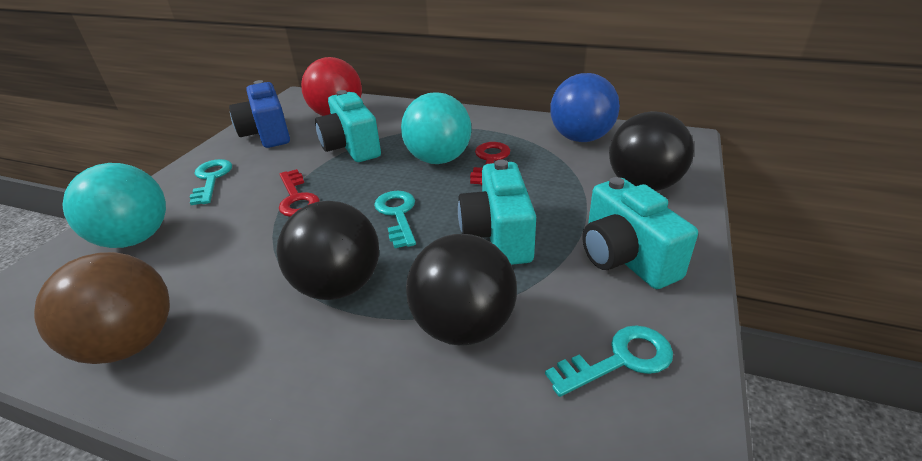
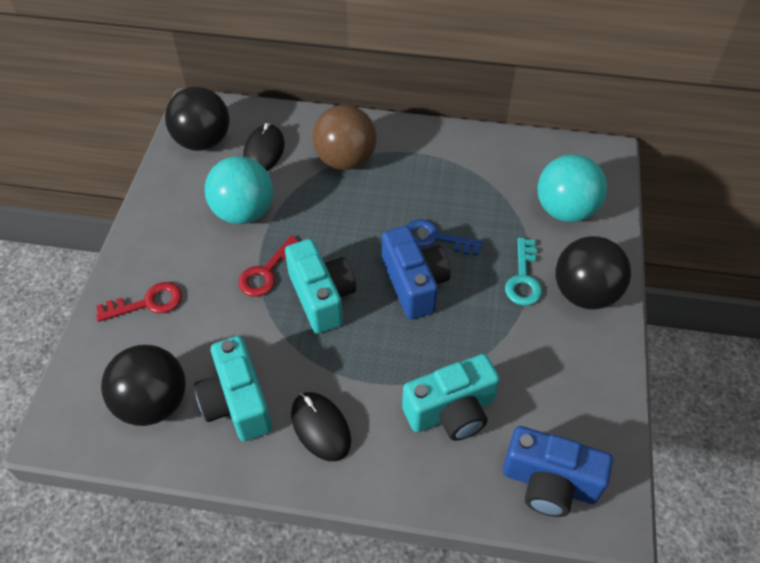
black mouse: none = 0 -> [243,123,284,171] [291,392,351,461] = 2
blue ball: [550,73,620,142] = 1 -> none = 0
blue camera: [229,80,290,148] = 1 -> [382,226,451,320] [503,426,613,517] = 2
blue key: none = 0 -> [406,219,483,256] = 1
red ball: [301,57,362,116] = 1 -> none = 0
turquoise key: [190,159,232,205] [374,191,416,248] [545,325,673,397] = 3 -> [505,238,542,306] = 1

